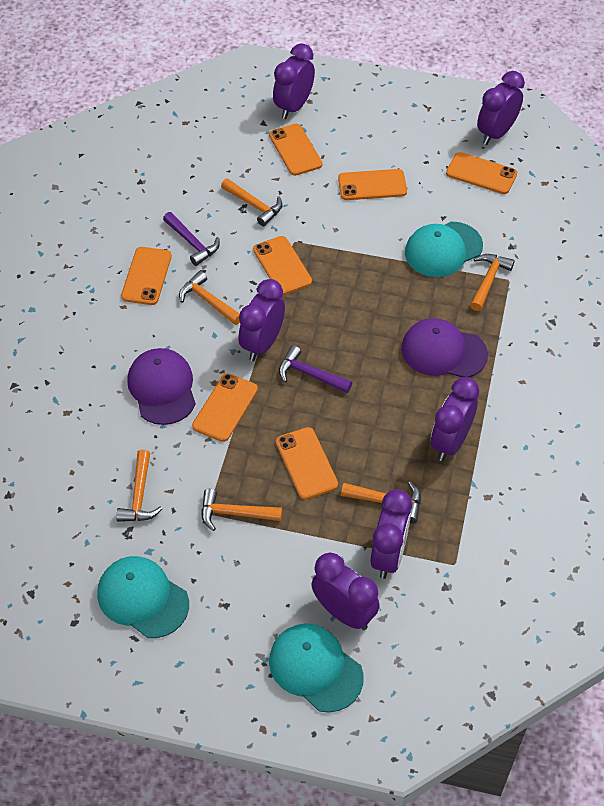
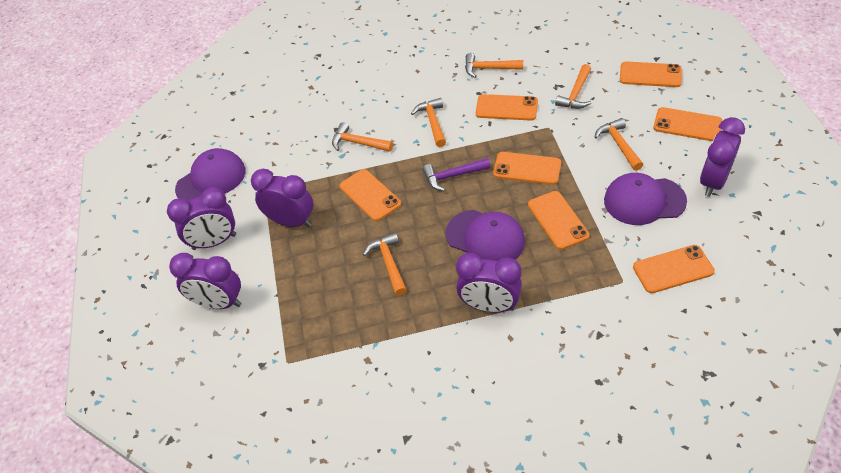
purple cap: [127,348,196,425] [401,318,488,377] = 2 -> [175,148,246,200] [445,210,525,261] [604,173,687,225] = 3
purple clock: [238,279,285,361] [273,43,315,119] [311,553,380,630] [371,489,412,579] [431,377,479,461] [477,71,525,145] = 6 -> [167,187,236,250] [169,253,242,309] [251,169,313,228] [456,253,522,312] [700,117,745,197] = 5
purple hammer: [163,212,220,266] [279,345,352,393] = 2 -> [422,158,490,192] = 1
turquoise cap: [97,556,189,638] [269,624,364,713] [405,222,483,277] = 3 -> none = 0

